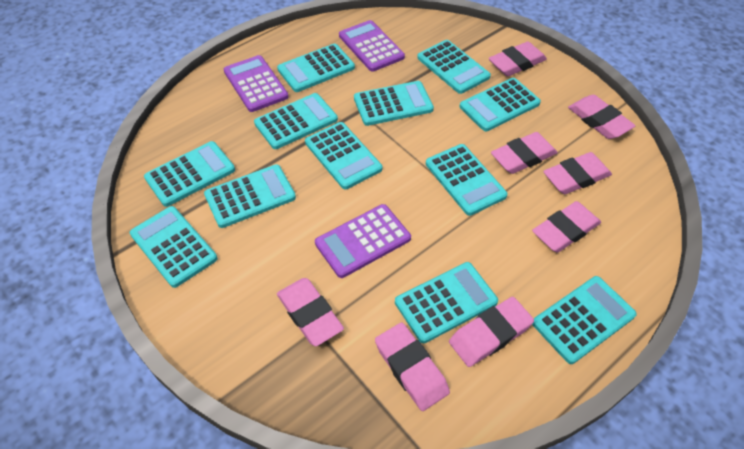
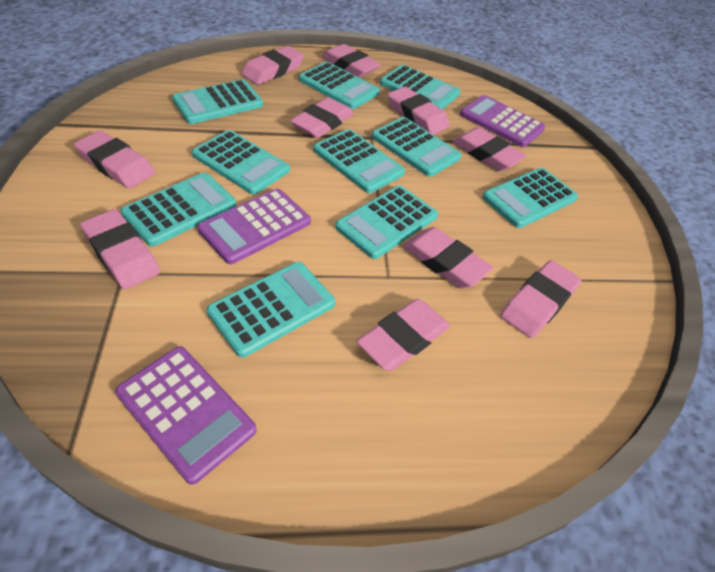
pink eraser: [277,278,344,346] [375,322,450,411] [449,297,534,367] [489,42,547,76] [491,132,558,174] [532,201,601,252] [543,152,612,194] [568,95,636,139] = 8 -> [74,130,155,188] [80,209,160,289] [242,46,304,85] [290,97,354,138] [322,44,381,78] [357,299,450,371] [388,86,450,135] [403,227,493,288] [453,127,527,171] [500,260,581,338] = 10
turquoise calculator: [130,206,217,288] [144,141,235,207] [204,164,296,228] [254,93,338,149] [277,44,355,92] [305,122,382,189] [354,81,434,126] [395,262,498,343] [417,40,491,94] [426,144,508,216] [459,78,541,131] [532,276,637,364] = 12 -> [121,173,236,247] [172,79,263,124] [192,130,290,195] [207,262,335,358] [299,62,380,109] [313,129,405,193] [335,185,438,259] [372,117,461,177] [380,65,460,110] [482,168,578,228] = 10

